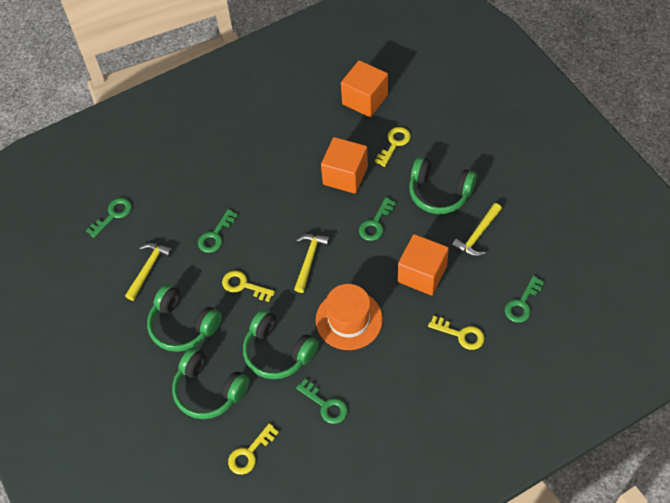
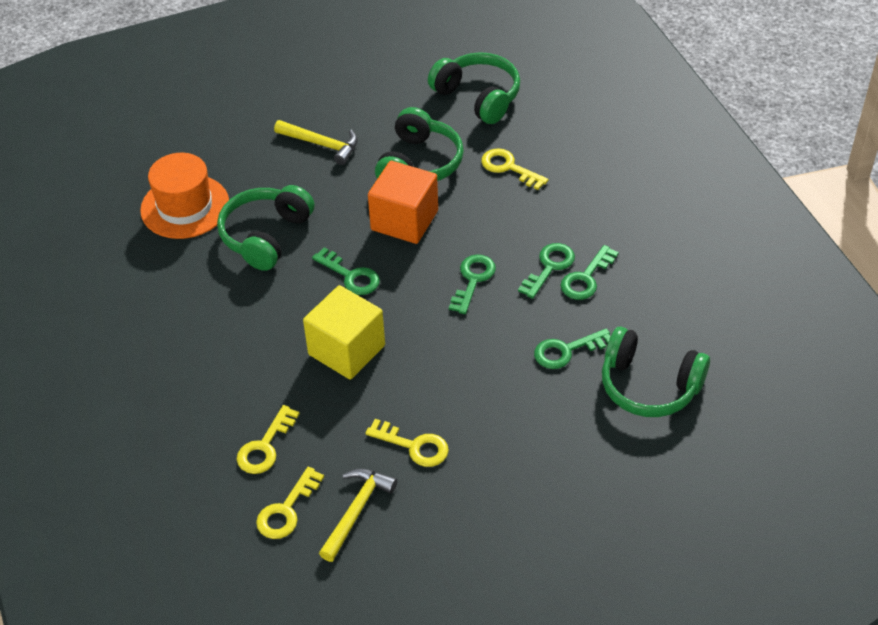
orange cube: [321,137,368,194] [341,60,388,117] [398,234,449,295] = 3 -> [368,161,438,244] = 1
yellow cube: none = 0 -> [303,285,385,379] = 1
yellow hammer: [125,243,173,301] [294,234,330,293] [452,203,502,257] = 3 -> [274,120,358,165] [319,469,397,562] = 2

